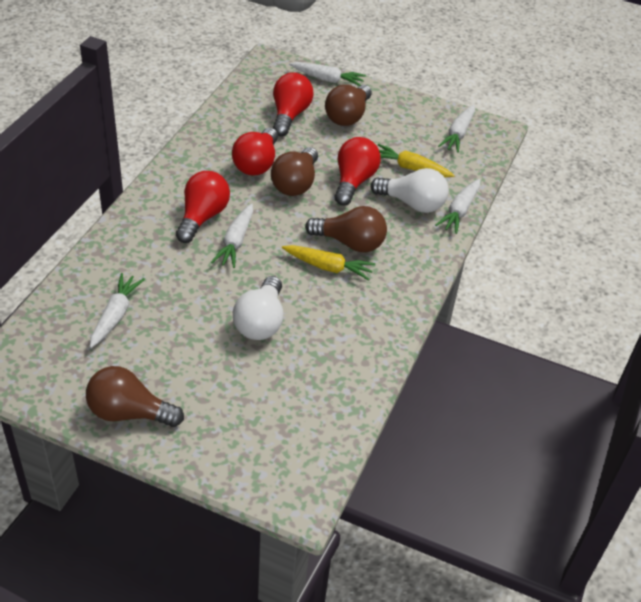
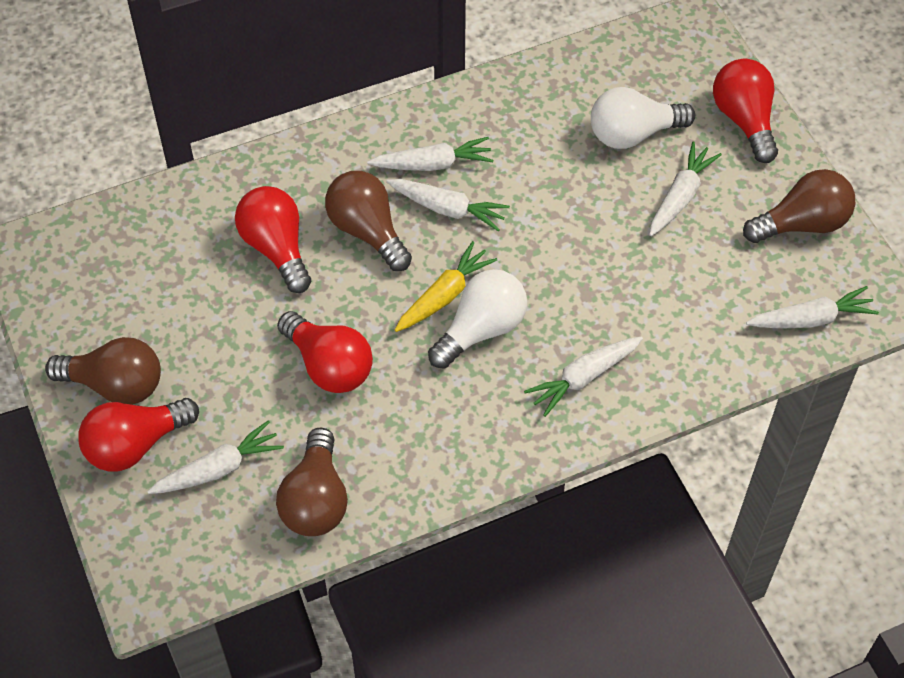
white carrot: [90,273,145,348] [211,203,253,268] [289,62,366,86] [435,179,480,234] [438,105,475,153] = 5 -> [147,420,284,494] [367,137,493,171] [386,179,510,231] [524,336,643,417] [649,142,722,236] [746,286,879,328] = 6
yellow carrot: [282,245,375,281] [378,144,455,177] = 2 -> [395,241,497,332] = 1

